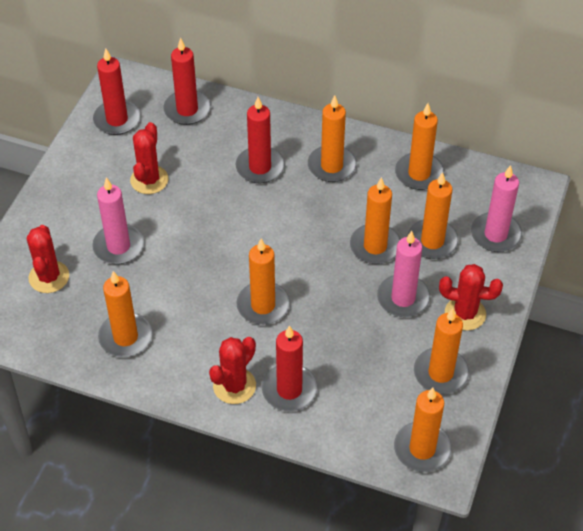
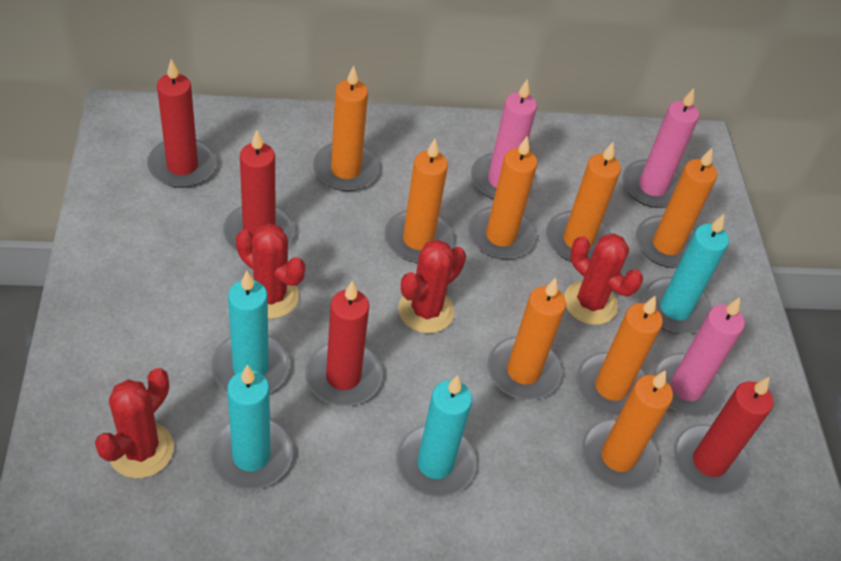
turquoise candle: none = 0 -> [209,365,293,490] [211,271,290,393] [396,375,477,497] [643,214,729,334] = 4

